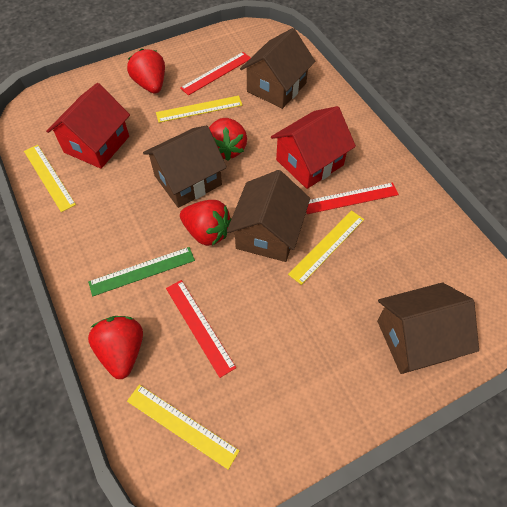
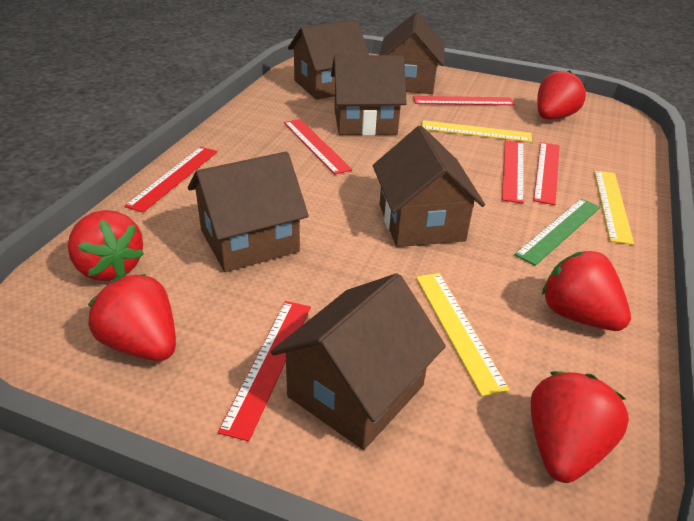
brown house: [143,125,227,208] [227,170,310,262] [240,28,315,109] [377,283,479,374] = 4 -> [188,152,309,272] [271,273,446,450] [288,20,369,100] [331,55,407,136] [373,126,485,247] [379,12,445,94] = 6
red house: [46,83,130,169] [271,106,356,189] = 2 -> none = 0
red ruler: [166,280,236,378] [180,52,251,95] [306,183,399,214] = 3 -> [125,147,217,213] [218,301,311,441] [284,119,352,175] [413,96,515,105] [502,140,524,204] [533,142,560,205] = 6
red strawberry: [88,316,143,379] [127,49,165,94] [180,200,231,246] [209,118,247,161] = 4 -> [68,210,144,281] [88,274,176,361] [531,371,629,483] [537,70,586,119] [542,251,631,331] = 5
yellow ruler: [24,145,76,212] [127,385,240,470] [156,96,242,123] [288,210,364,285] = 4 -> [416,273,509,396] [422,120,532,142] [594,171,634,245] = 3

